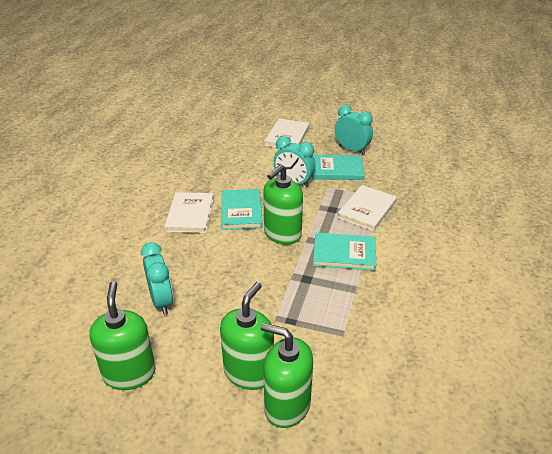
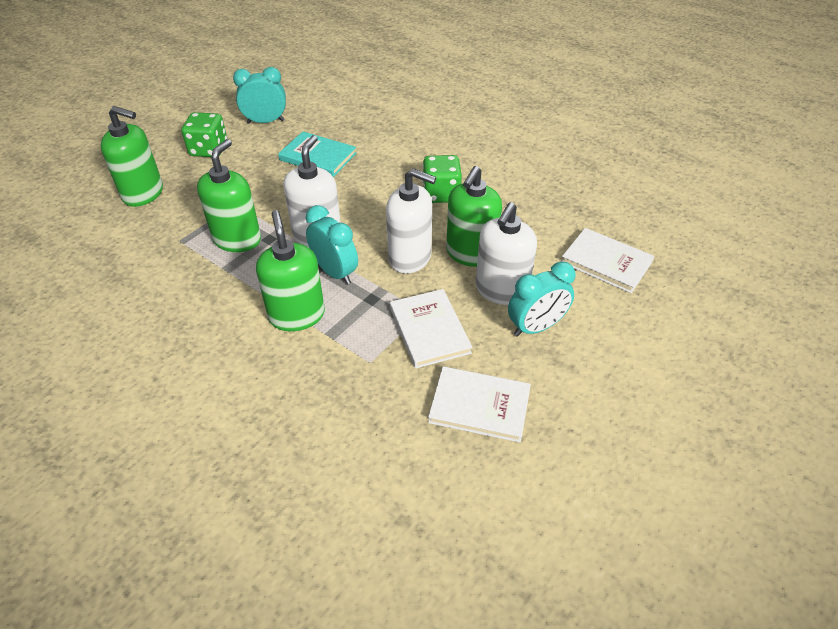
green dice: none = 0 -> [182,112,227,157] [423,155,462,203] = 2
turquoise book: [221,189,263,230] [312,155,365,180] [313,233,376,271] = 3 -> [278,132,356,177] = 1
white soap dispenser: none = 0 -> [283,135,341,247] [386,168,436,273] [476,202,537,305] = 3

